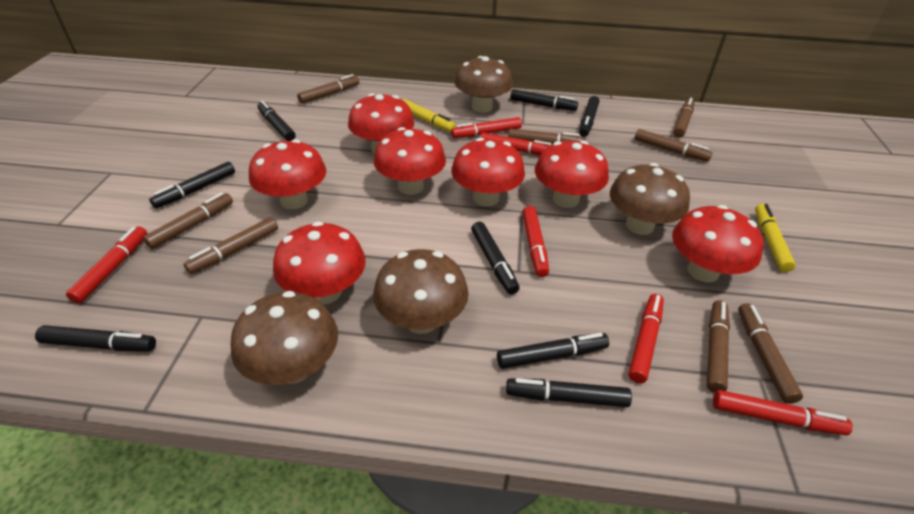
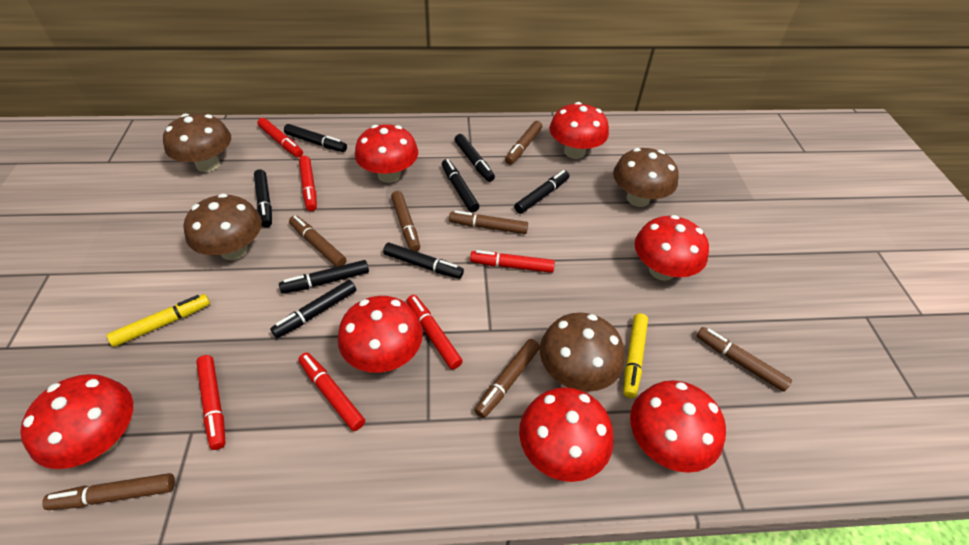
brown marker: [143,193,233,249] [183,217,278,274] [297,74,359,104] [508,129,584,145] [635,129,713,162] [673,98,695,138] [707,300,730,393] [738,303,803,404] = 8 -> [42,473,175,510] [289,215,346,267] [391,191,420,252] [449,211,528,234] [474,339,540,418] [505,121,542,165] [697,327,792,392] = 7

